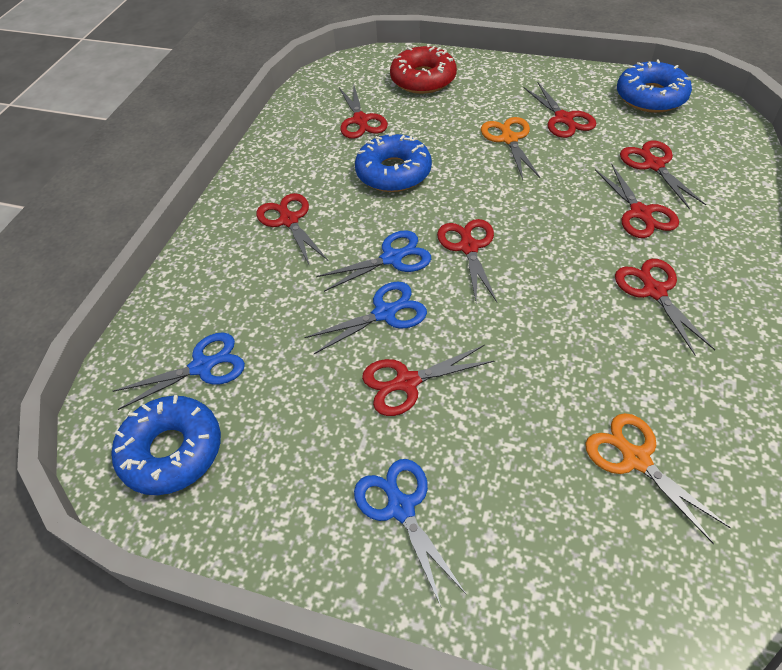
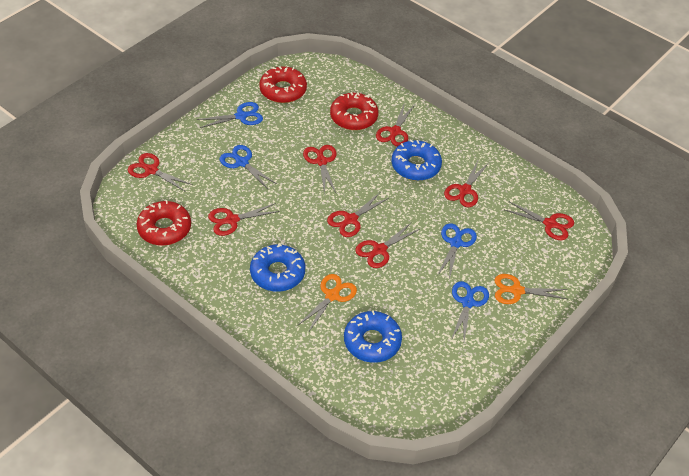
red donut: [390,44,457,94] = 1 -> [137,200,191,246] [259,66,307,103] [330,92,378,130] = 3

